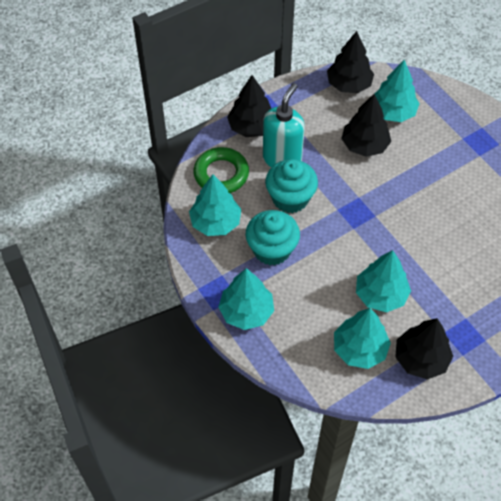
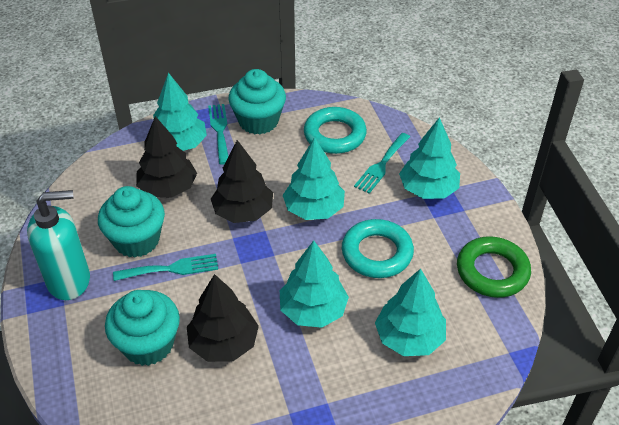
black tree: [227,75,271,137] [327,31,374,93] [341,94,391,157] [395,318,453,380] = 4 -> [136,116,197,198] [187,274,259,362] [211,140,273,223] = 3
turquoise cupcake: [245,210,300,266] [265,159,318,213] = 2 -> [98,186,165,258] [105,290,180,366] [228,69,286,135] = 3
turquoise fork: none = 0 -> [113,254,218,281] [208,104,228,164] [354,133,410,194] = 3
turquoise ring: none = 0 -> [304,107,367,154] [342,219,414,278] = 2

